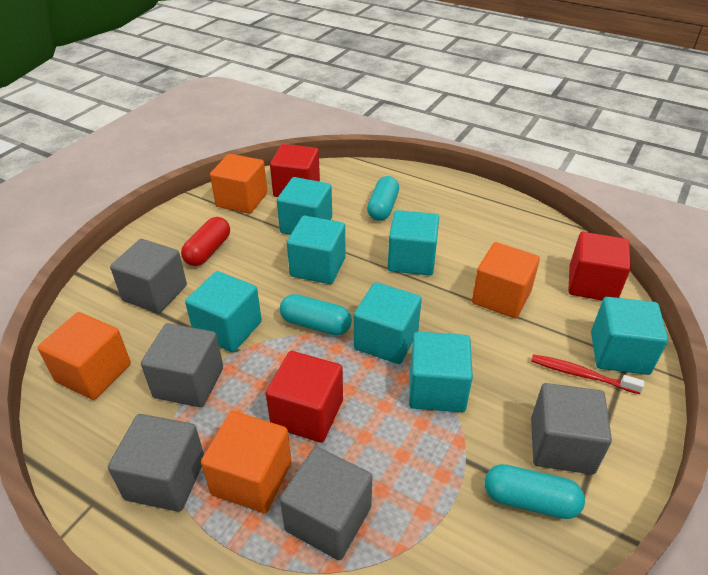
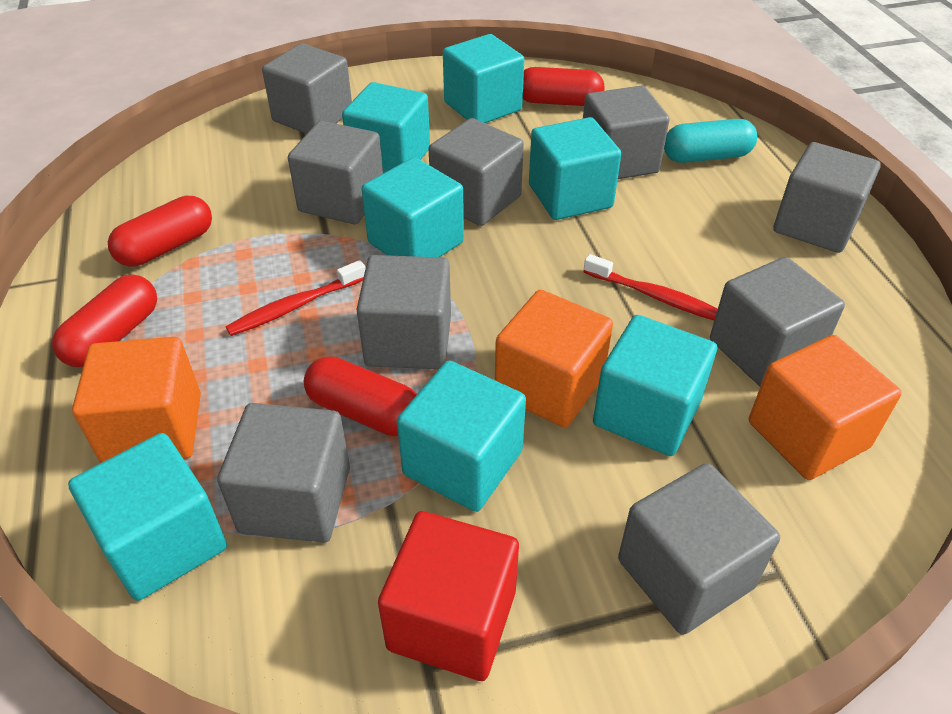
grey cube: [108,414,204,512] [110,239,187,313] [141,323,223,407] [280,447,373,560] [531,383,612,474] = 5 -> [217,403,350,543] [262,43,352,134] [288,121,383,224] [356,255,451,369] [429,118,524,226] [583,86,669,179] [618,463,780,635] [710,257,845,386] [773,142,881,253] = 9
orange cube: [38,312,131,400] [201,411,292,513] [210,154,267,214] [472,242,540,319] = 4 -> [72,337,201,463] [495,290,613,428] [749,335,902,480] = 3
red capsule: [181,217,230,266] = 1 -> [52,274,157,367] [108,196,212,267] [304,356,417,436] [523,67,605,106] = 4
red cube: [266,351,343,443] [270,144,320,197] [568,232,631,301] = 3 -> [378,511,519,681] = 1
red toothbrush: [531,354,645,394] = 1 -> [226,260,366,336] [583,254,718,320] = 2
turquoise capsule: [280,294,352,335] [367,176,399,221] [484,464,585,519] = 3 -> [664,119,757,163] = 1

